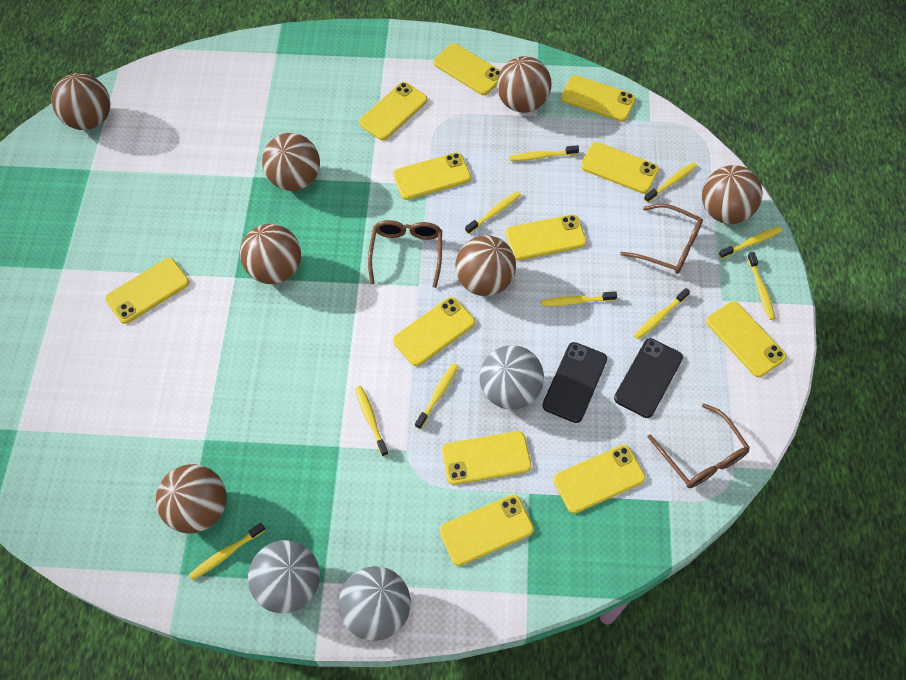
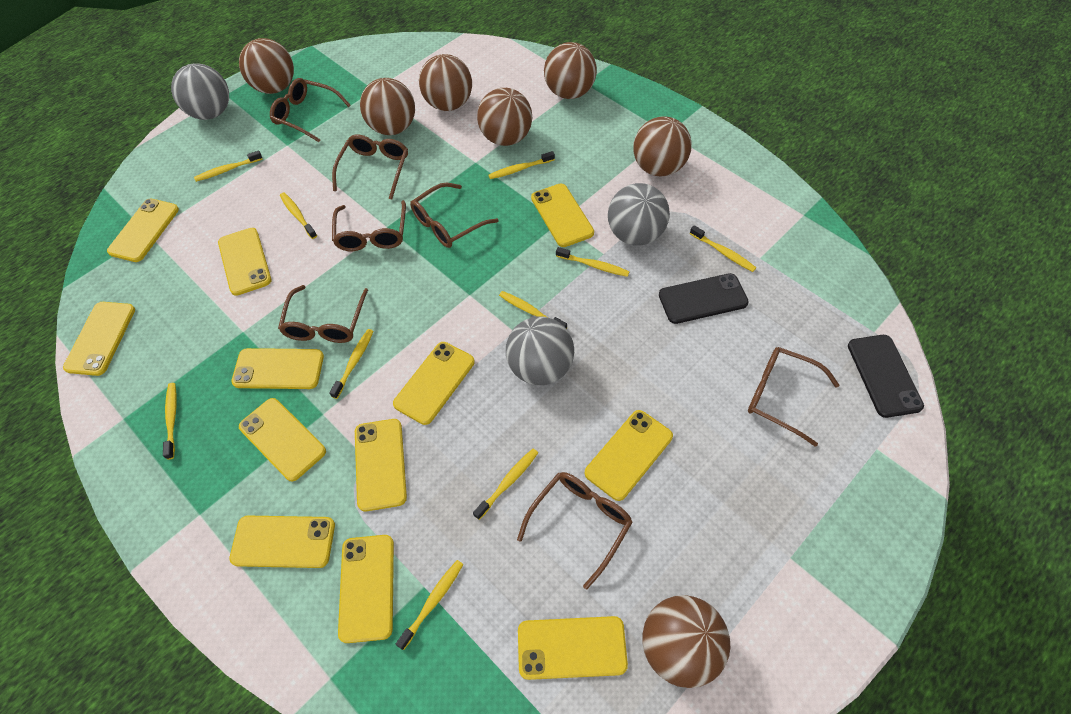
brown glasses: [368,220,442,288] [620,203,703,274] [647,404,750,488] = 3 -> [270,78,351,142] [278,285,368,343] [332,134,408,200] [332,200,406,251] [410,183,498,248] [517,472,633,589] [748,347,839,447] = 7

